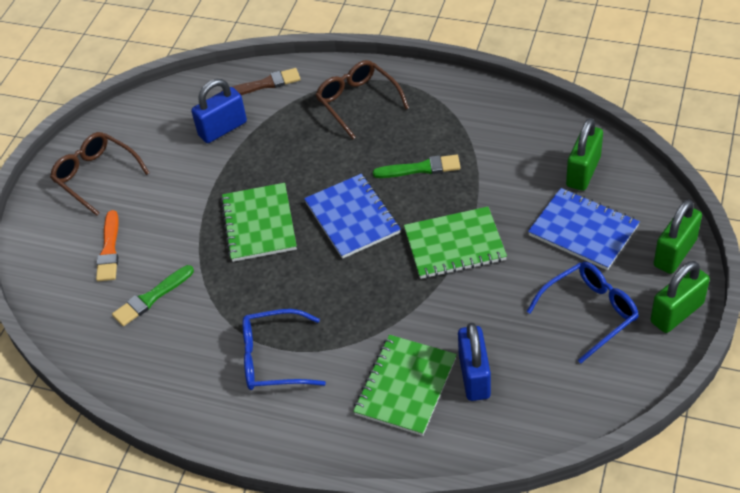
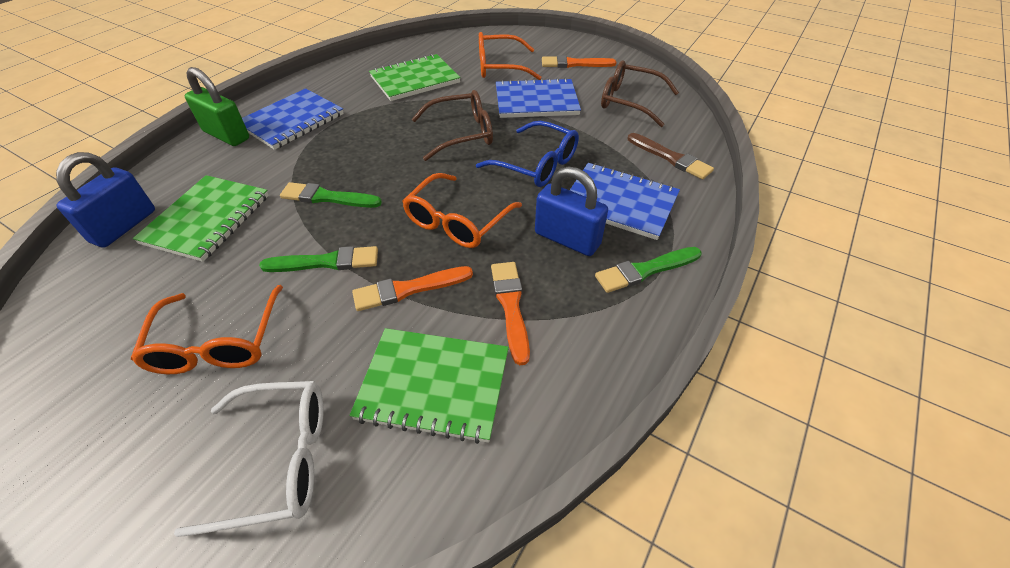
blue glasses: [243,309,326,390] [527,262,639,363] = 2 -> [476,121,579,187] = 1
blue notebook: [304,174,401,259] [528,188,640,270] = 2 -> [242,88,344,150] [496,77,581,118] [570,163,680,240] = 3
green brush: [112,265,194,326] [373,155,461,178] = 2 -> [259,246,378,272] [280,182,382,208] [595,247,702,293] = 3
green padlock: [566,118,603,191] [650,261,710,333] [654,199,702,274] = 3 -> [185,67,249,146] = 1
orange brush: [96,210,119,282] = 1 -> [352,266,473,311] [491,262,530,365] [542,55,616,68] = 3
orange glasses: none = 0 -> [131,285,283,374] [402,173,522,248] [479,32,541,80] = 3
white glasses: none = 0 -> [174,381,324,537] = 1

